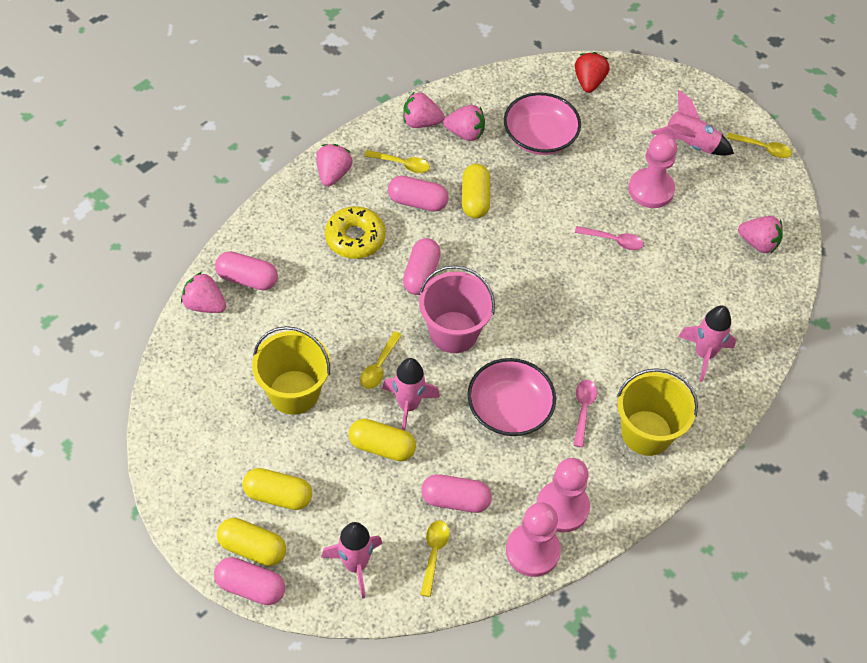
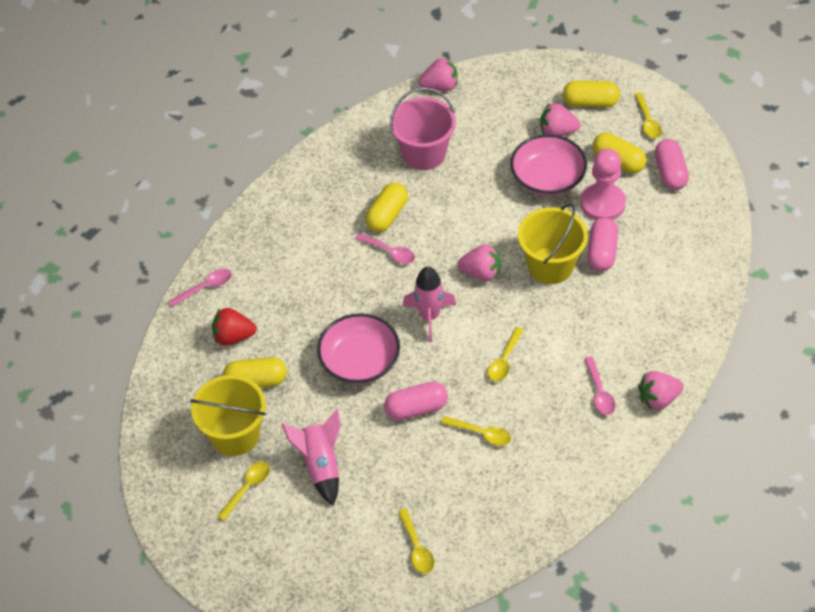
pink capsule: [214,557,285,605] [215,251,278,290] [388,176,449,212] [403,238,441,295] [421,474,492,513] = 5 -> [384,381,448,420] [587,217,618,271] [655,139,689,190] = 3
pink pawn: [506,502,561,577] [536,458,590,532] [628,134,677,208] = 3 -> [580,149,626,220] = 1
pink rocket: [321,522,383,599] [382,358,440,430] [651,90,734,156] [678,305,736,382] = 4 -> [282,409,341,505] [402,266,456,342] = 2
pink spoon: [573,380,597,447] [575,226,643,250] = 2 -> [169,269,232,306] [355,233,415,264] [584,357,615,415] = 3
pink strawberry: [181,272,226,313] [316,144,352,186] [403,92,444,128] [443,105,485,141] [738,216,783,253] = 5 -> [419,57,458,91] [457,244,500,281] [540,103,581,136] [638,371,684,410] = 4
yellow donut: [325,206,386,259] = 1 -> none = 0
yellow spoon: [360,331,402,389] [365,150,430,173] [420,520,450,597] [727,132,792,158] = 4 -> [217,461,270,521] [398,509,434,574] [441,416,511,446] [488,327,524,382] [635,93,662,138] = 5

